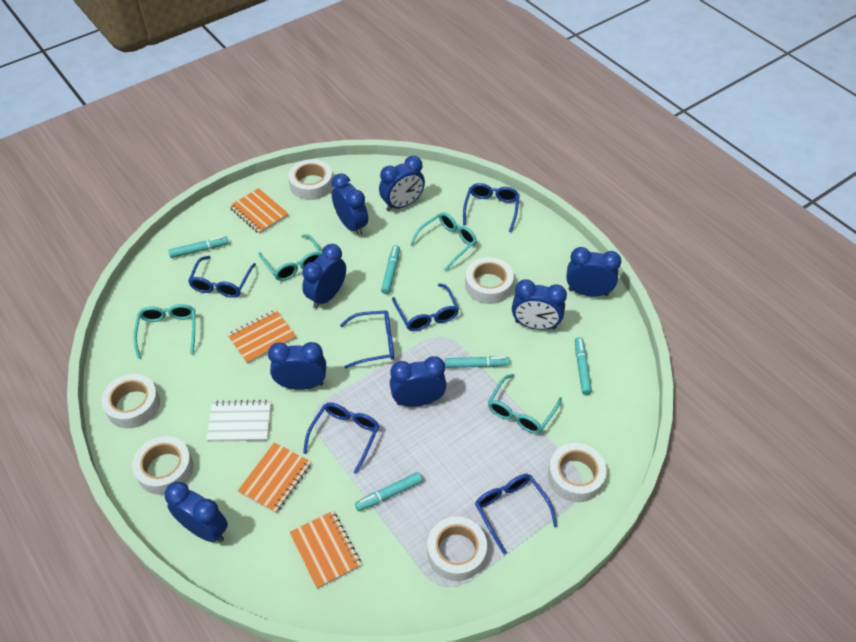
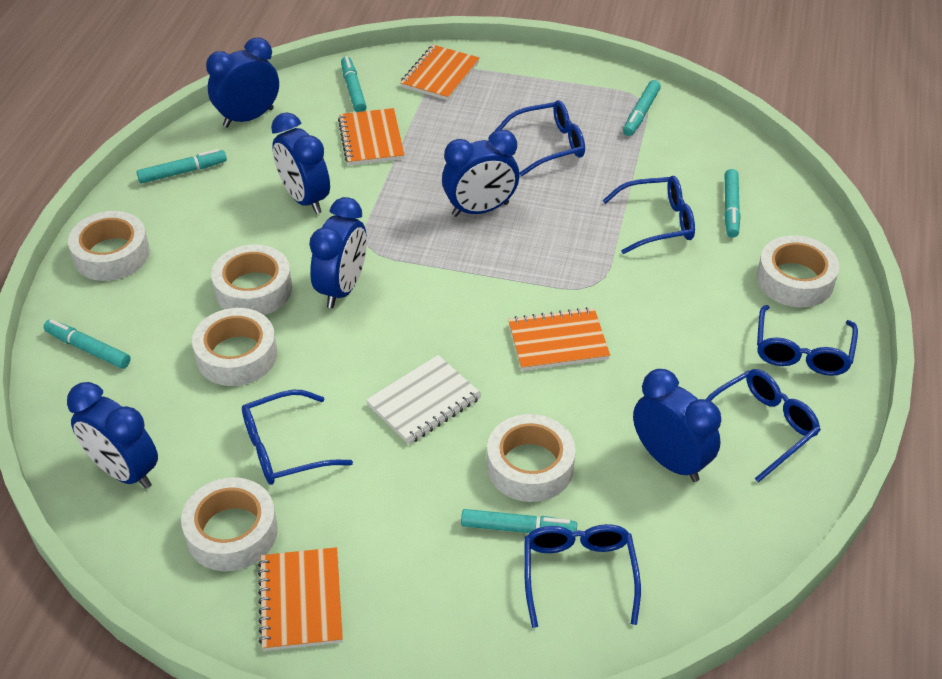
blue clock: [165,482,228,542] [268,342,326,390] [302,244,346,309] [331,173,368,236] [379,156,425,211] [390,356,447,407] [512,279,567,330] [566,247,621,297] = 8 -> [67,382,158,489] [206,37,279,127] [271,112,330,214] [309,197,367,308] [442,129,519,217] [633,369,721,482] = 6
turquoise glasses: [133,304,195,359] [259,234,323,281] [410,212,477,272] [488,374,562,434] = 4 -> none = 0
turquoise marker: [169,236,228,258] [355,472,423,511] [381,245,400,294] [445,356,510,368] [575,337,592,395] = 5 -> [44,319,131,369] [137,149,227,183] [341,56,367,112] [461,509,577,533] [623,80,661,136] [724,169,741,238] = 6

